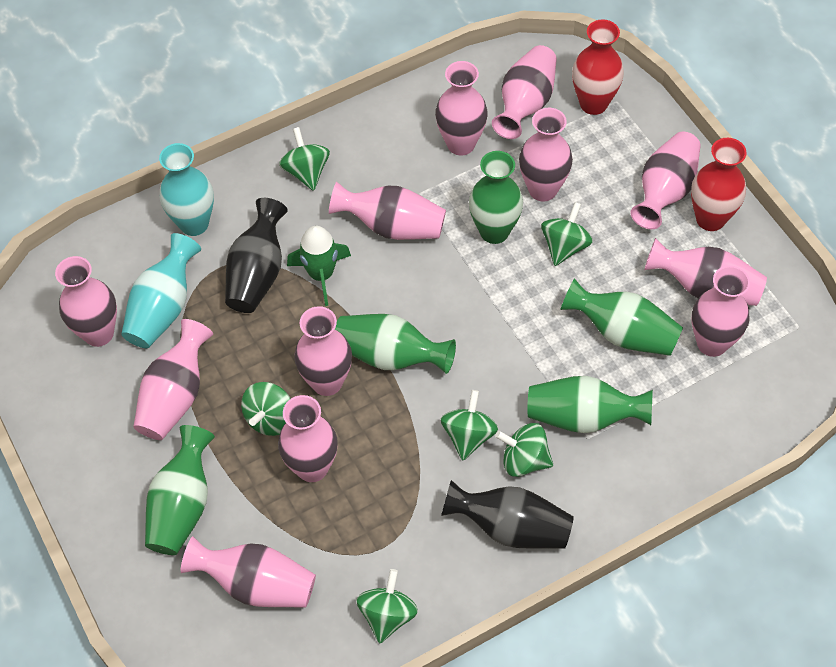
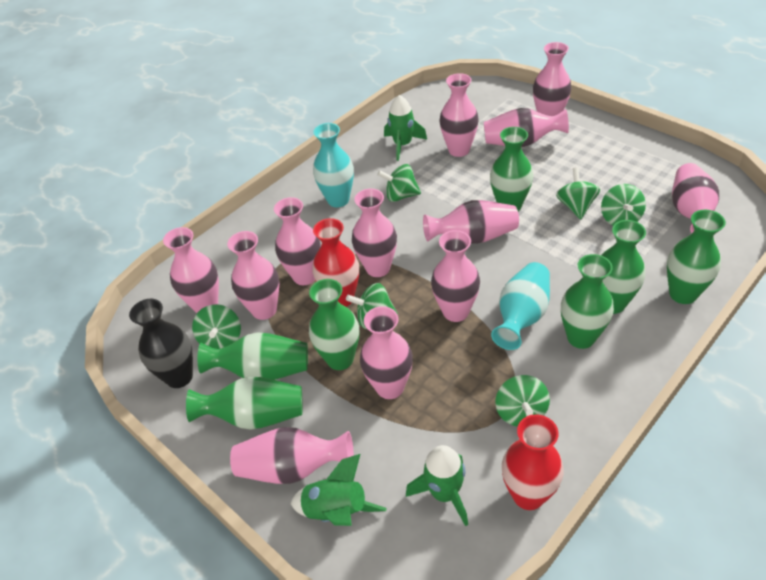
black vase: [225,198,288,313] [441,480,574,549] = 2 -> [129,299,193,388] = 1
green rocket: [287,226,351,306] = 1 -> [290,454,386,526] [384,95,427,161] [406,445,468,526] = 3
green vase: [145,425,215,555] [335,314,456,374] [469,151,523,244] [527,376,653,433] [560,278,683,356] = 5 -> [186,377,303,430] [198,332,308,380] [309,279,359,370] [490,127,533,212] [561,254,614,349] [601,220,646,314] [667,210,726,304] = 7

